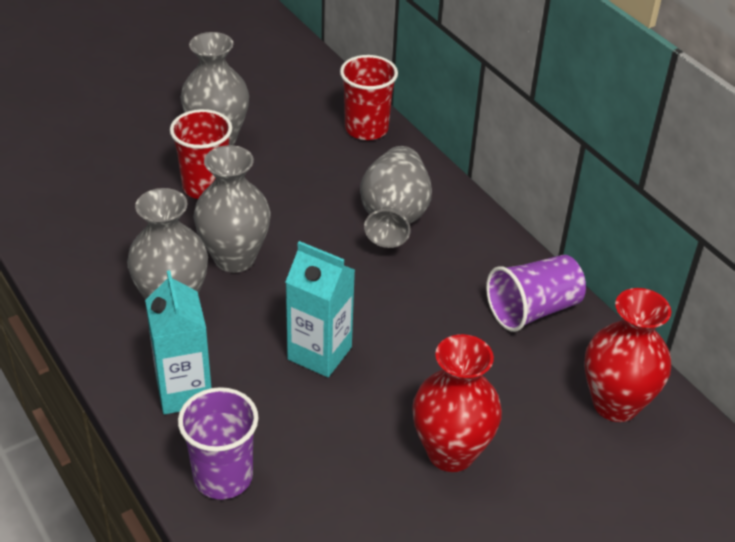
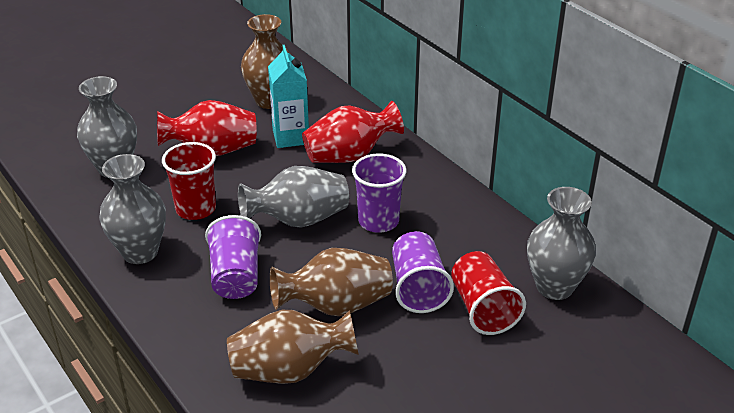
brown vase: none = 0 -> [227,310,359,384] [241,14,291,109] [270,248,393,316] = 3
purple cup: [178,387,259,499] [486,255,586,332] = 2 -> [205,215,261,299] [352,153,406,233] [392,231,454,313] = 3
turquoise carton: [145,270,212,414] [286,241,355,377] = 2 -> [268,45,309,148] = 1

